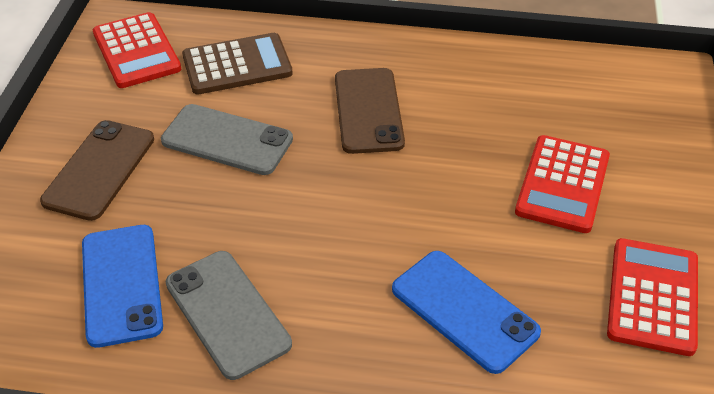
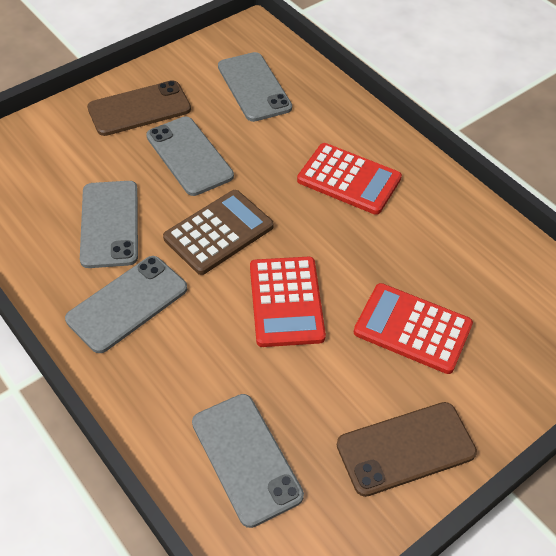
blue phone: [82,225,163,348] [392,251,541,374] = 2 -> none = 0
grey phone: [161,104,293,175] [166,251,292,380] = 2 -> [65,256,187,353] [80,181,138,268] [146,117,234,196] [192,394,304,528] [218,52,292,122] = 5

